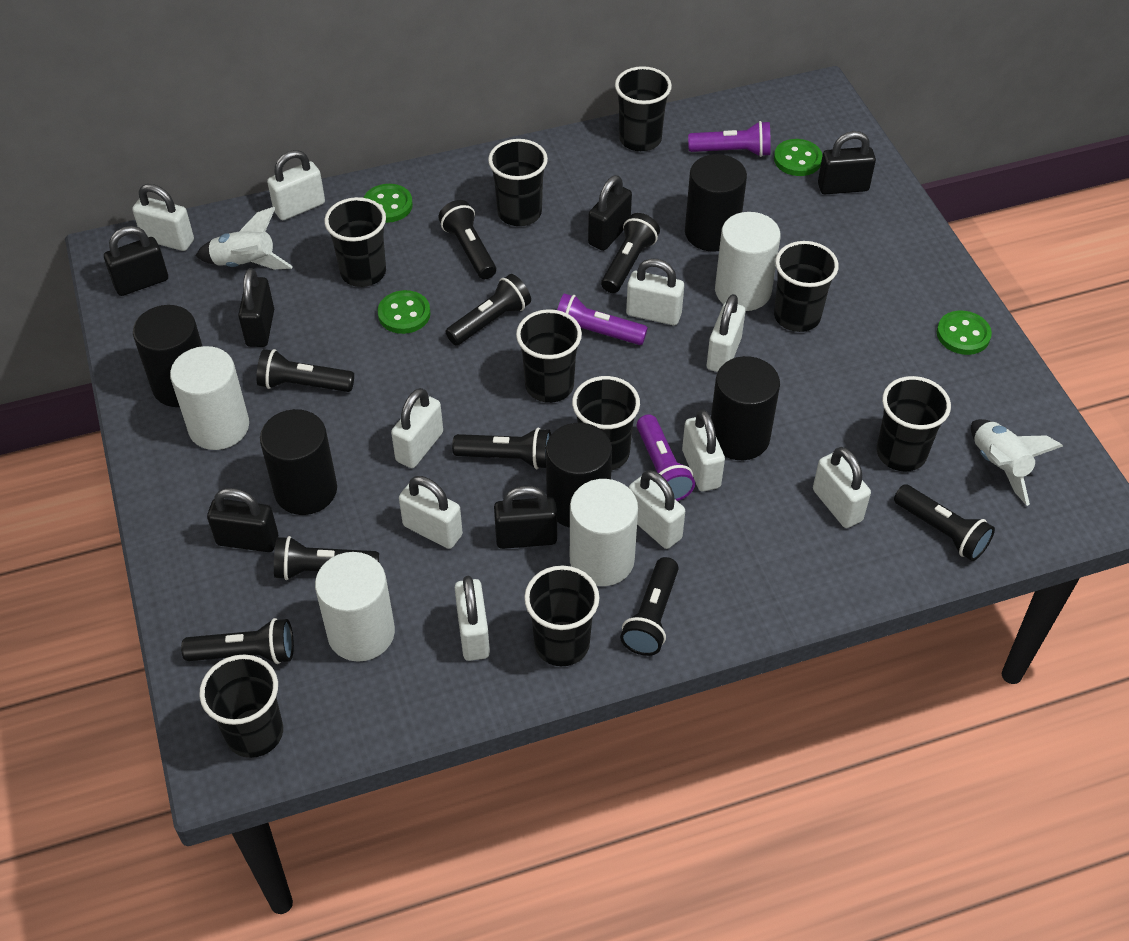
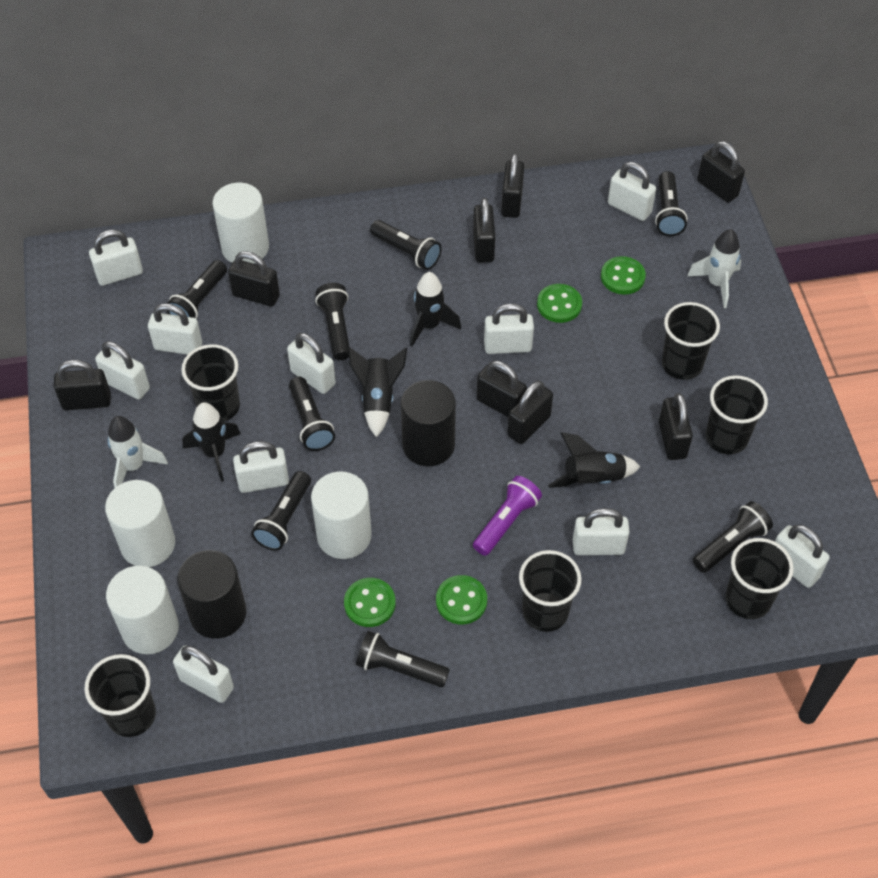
black cup: [199,655,283,758] [324,197,386,287] [488,139,548,226] [516,309,582,403] [524,566,599,666] [572,376,640,470] [615,66,672,151] [774,241,839,332] [877,376,951,472] = 9 -> [84,654,156,737] [181,344,240,422] [519,550,582,632] [662,302,720,380] [706,375,768,454] [725,538,794,619] = 6
black cylinder: [133,305,202,407] [260,409,337,515] [546,423,612,528] [685,154,747,252] [711,356,780,460] = 5 -> [177,550,246,639] [401,380,456,466] = 2
black flashlight: [181,618,294,664] [256,349,354,392] [274,536,379,580] [438,200,496,279] [446,274,531,345] [452,427,551,469] [601,213,660,293] [620,557,679,656] [894,484,995,561] = 9 -> [167,260,227,319] [251,471,311,551] [289,377,335,451] [315,283,349,360] [356,631,450,687] [370,220,442,270] [655,171,687,236] [693,501,773,573] = 8
black padlock: [104,226,168,296] [207,488,278,552] [238,268,274,347] [494,486,557,549] [588,175,632,251] [818,131,876,194] = 6 -> [54,360,111,410] [228,251,280,307] [473,198,495,263] [477,361,527,417] [501,153,524,218] [507,381,553,444] [659,393,693,460] [697,141,745,203] = 8
black rocket: none = 0 -> [182,402,241,481] [348,347,407,438] [410,272,461,347] [548,432,640,488] = 4
purple flashlight: [557,294,648,345] [637,414,695,501] [688,121,771,157] = 3 -> [473,476,542,556] = 1

